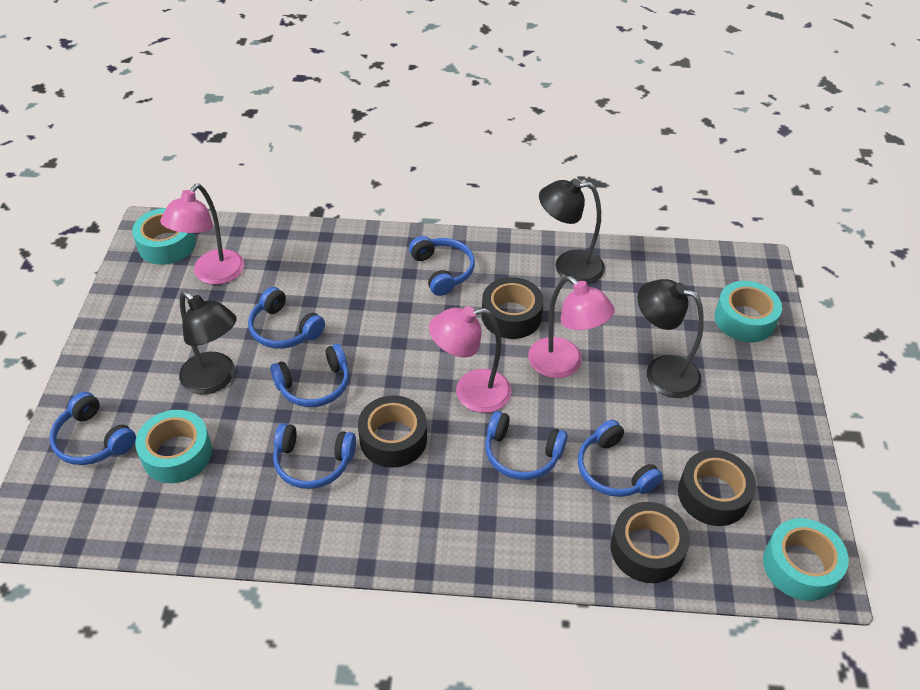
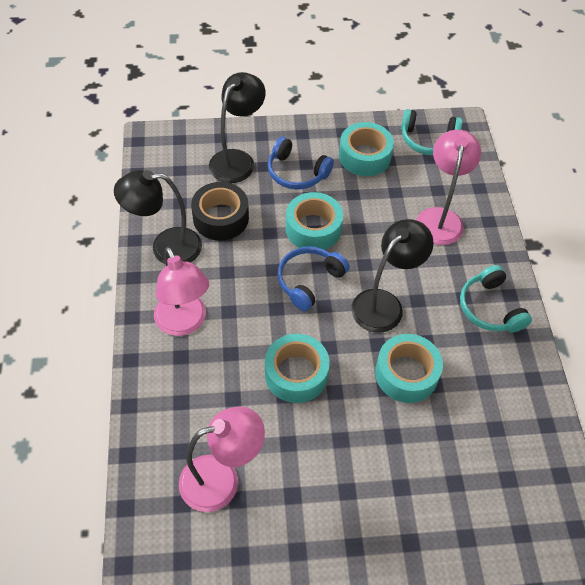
black tape: [358,395,427,468] [482,277,544,339] [610,502,690,583] [678,450,756,526] = 4 -> [191,182,249,241] = 1
blue headphones: [49,392,136,465] [248,287,325,349] [270,344,349,407] [273,423,356,489] [409,236,475,296] [485,411,568,480] [578,420,663,497] = 7 -> [268,137,334,190] [277,246,350,311] = 2
turquoise headphones: none = 0 -> [401,109,463,155] [460,265,532,332] = 2

